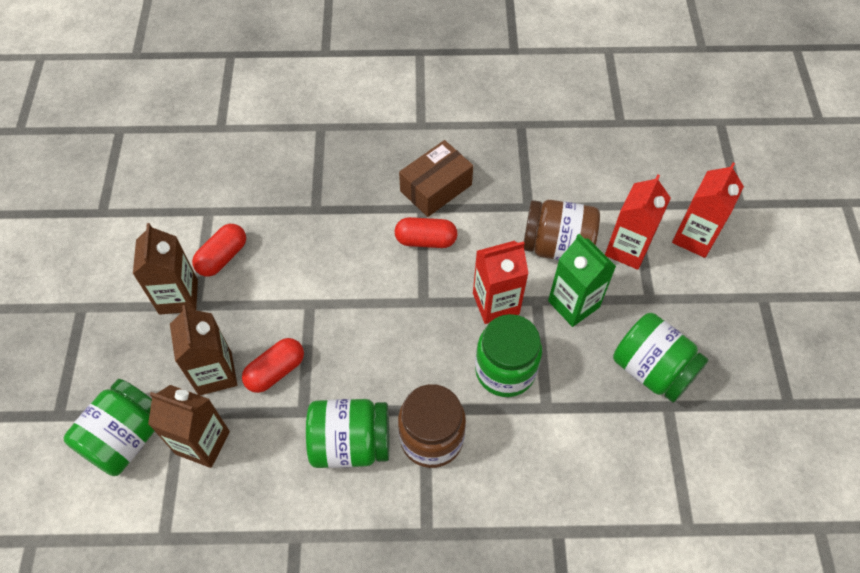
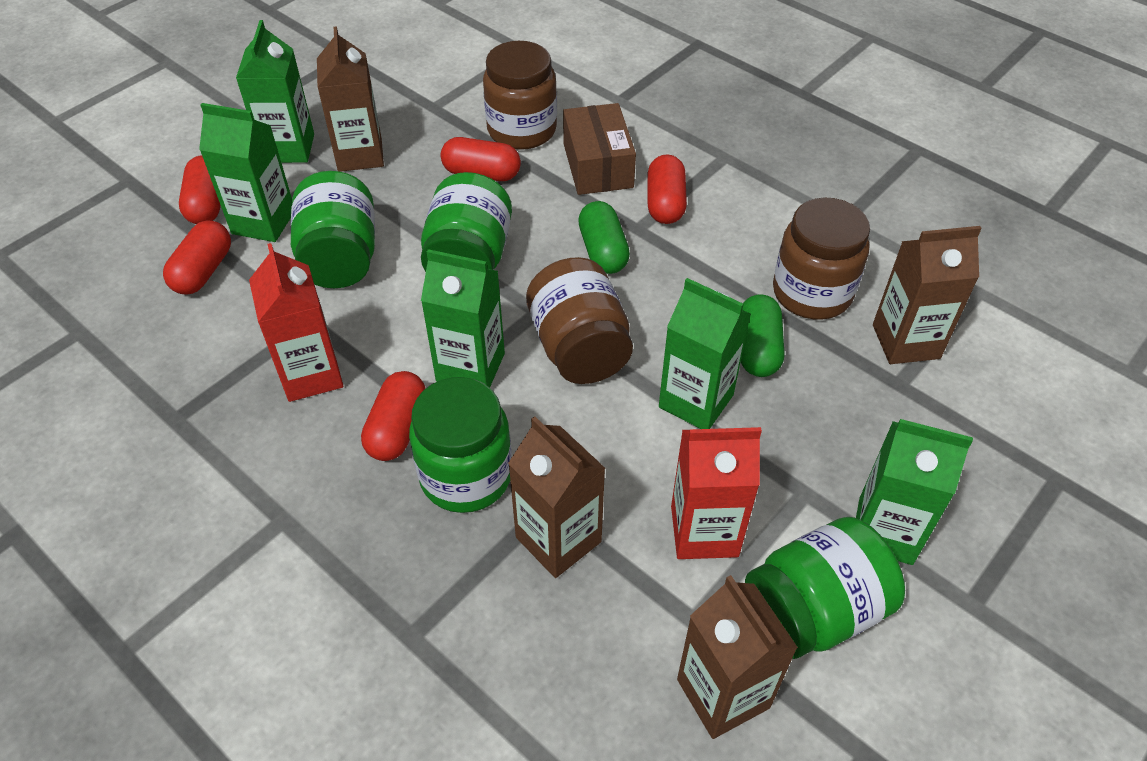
brown carton: [133,223,198,315] [148,385,230,468] [170,305,237,395] = 3 -> [317,26,384,172] [508,416,606,578] [677,575,798,739] [873,226,982,364] = 4
brown jar: [398,384,466,468] [524,200,600,260] = 2 -> [483,41,557,150] [526,257,633,384] [773,198,870,320] = 3
green capsule: none = 0 -> [578,201,630,274] [741,294,784,377] = 2
green carton: [548,234,616,327] = 1 -> [199,103,292,242] [236,20,314,163] [421,249,505,388] [659,278,751,429] [856,419,973,565] = 5
red capsule: [192,224,246,276] [242,338,304,393] [395,217,458,248] = 3 -> [163,220,231,294] [179,155,221,224] [361,371,426,461] [441,137,521,181] [647,154,687,224] = 5
red carton: [473,241,529,324] [605,175,671,270] [672,162,744,258] = 3 -> [249,243,343,402] [671,427,762,559] = 2

